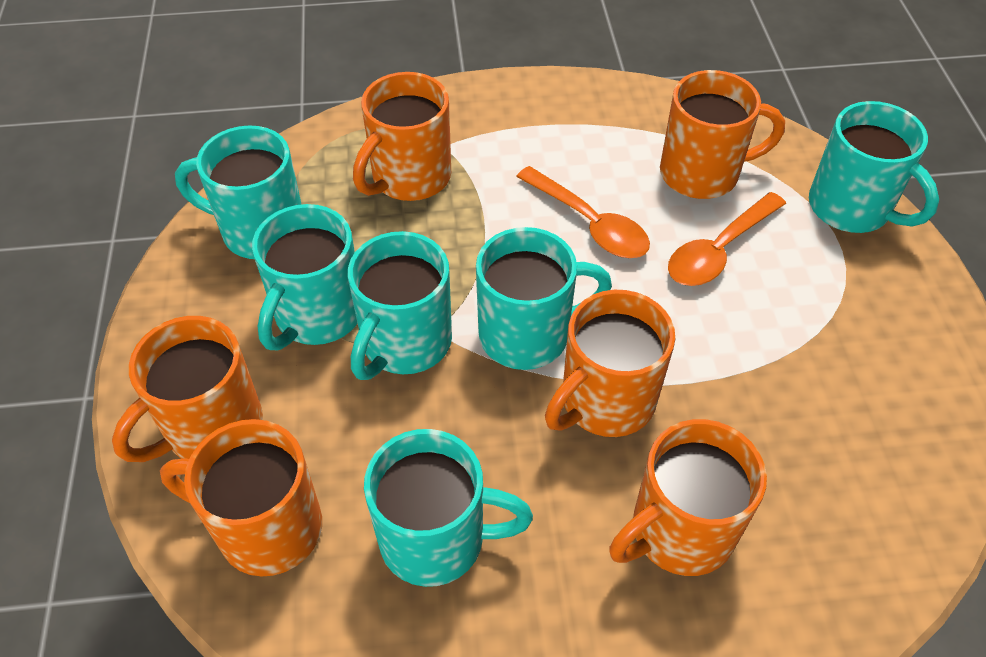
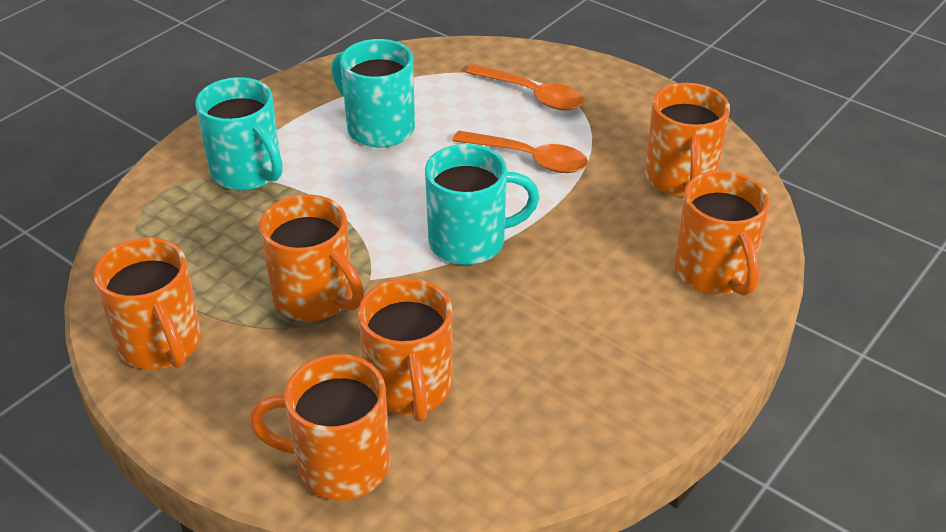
turquoise mug: [175,125,302,259] [252,204,358,350] [348,231,452,380] [364,429,533,587] [476,227,612,370] [809,101,939,233] = 6 -> [196,77,283,191] [332,39,415,148] [425,144,540,265] = 3

